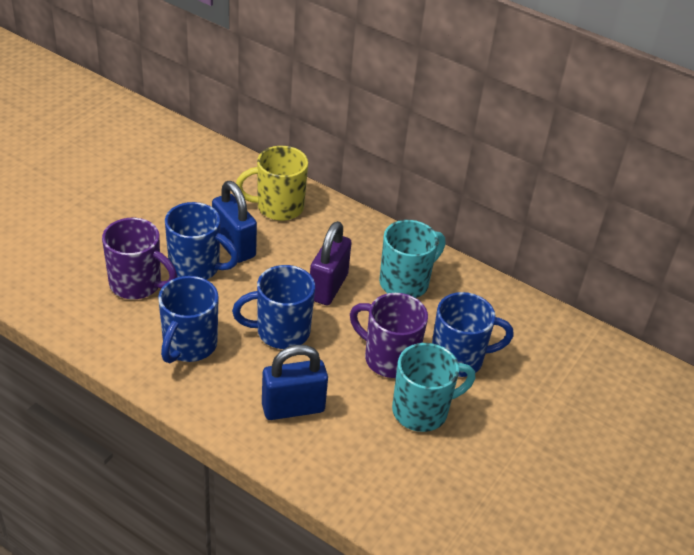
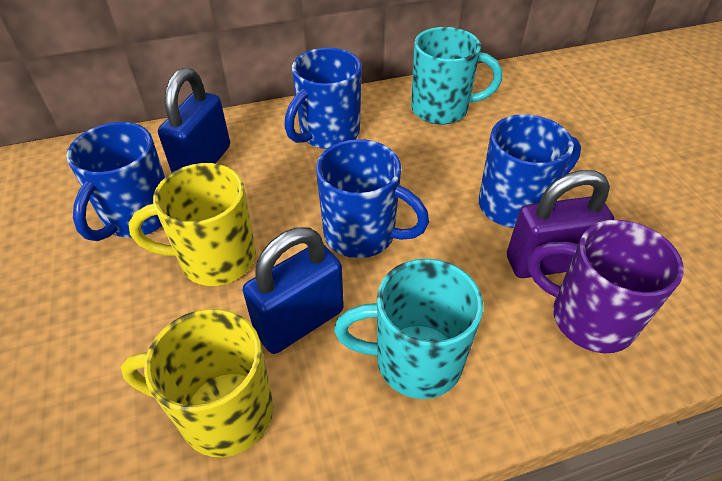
purple mug: [102,218,177,299] [350,293,428,378] = 2 -> [528,220,684,353] = 1
yellow mug: [236,146,308,221] = 1 -> [121,309,273,457] [129,163,256,286] = 2

